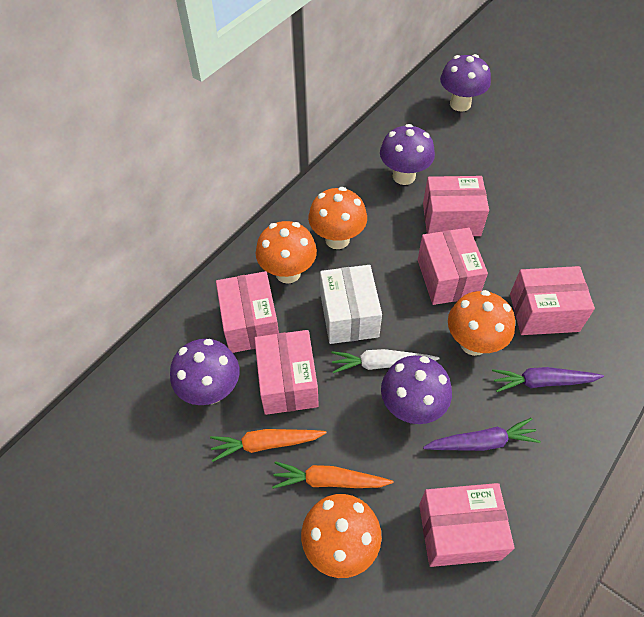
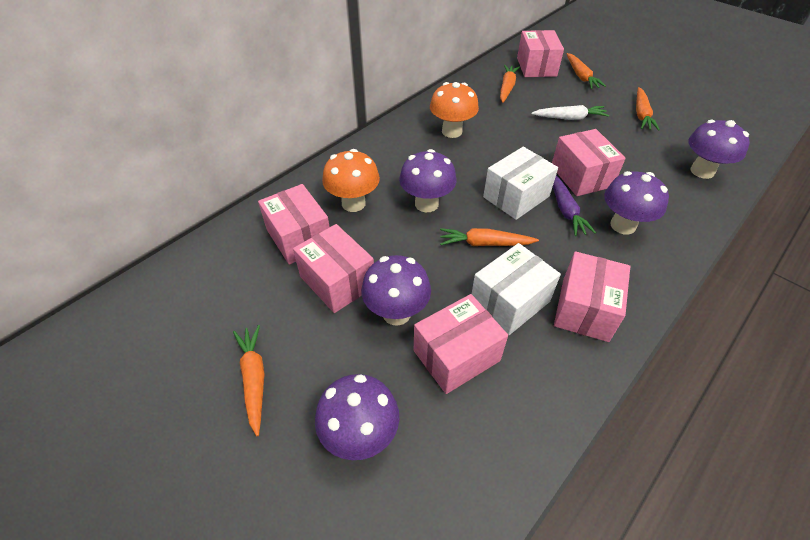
orange carrot: [210,429,326,462] [272,461,394,489] = 2 -> [233,325,265,436] [440,228,539,246] [500,65,520,103] [567,53,606,89] [636,87,660,130] = 5
orange mushroom: [256,221,317,284] [301,494,382,578] [308,187,367,249] [448,290,515,356] = 4 -> [322,149,380,212] [430,82,479,138] = 2
purple carrot: [423,418,541,451] [492,367,604,392] = 2 -> [553,176,596,236] = 1
purple mushroom: [170,339,240,405] [380,124,435,185] [381,355,452,424] [440,54,491,111] = 4 -> [315,374,400,460] [361,255,431,326] [399,149,457,212] [604,171,669,235] [688,120,750,179] = 5
white box: [320,265,382,344] = 1 -> [472,243,561,335] [483,147,558,220] = 2

